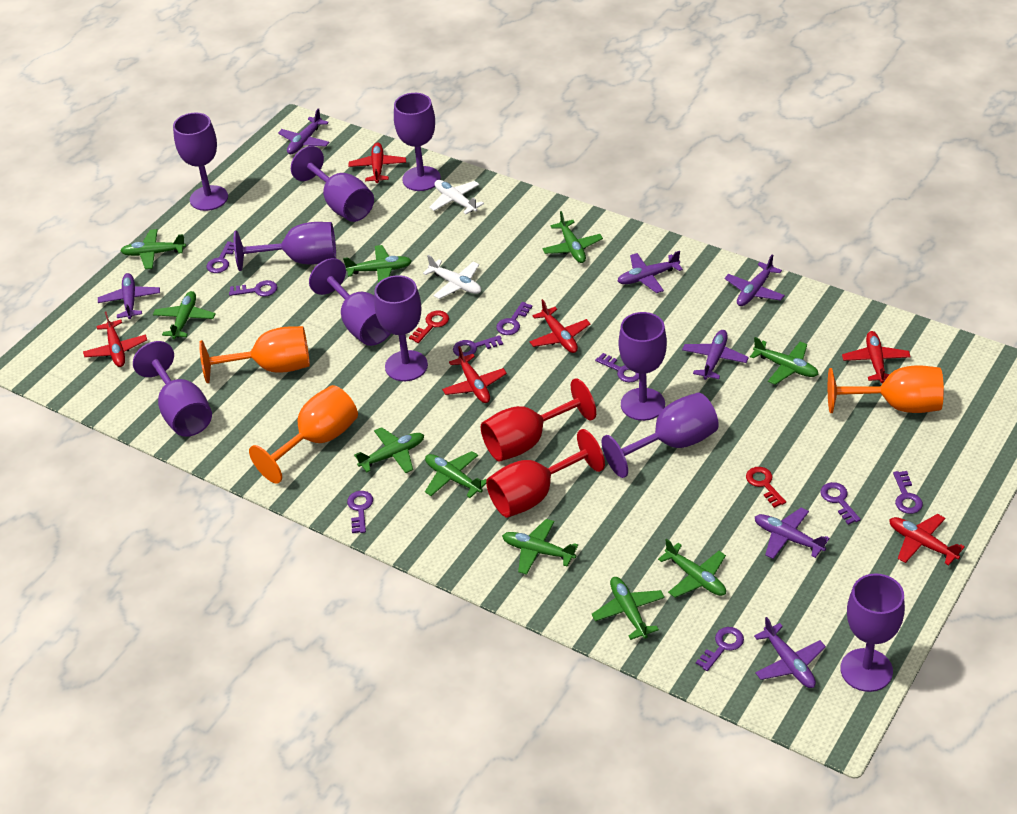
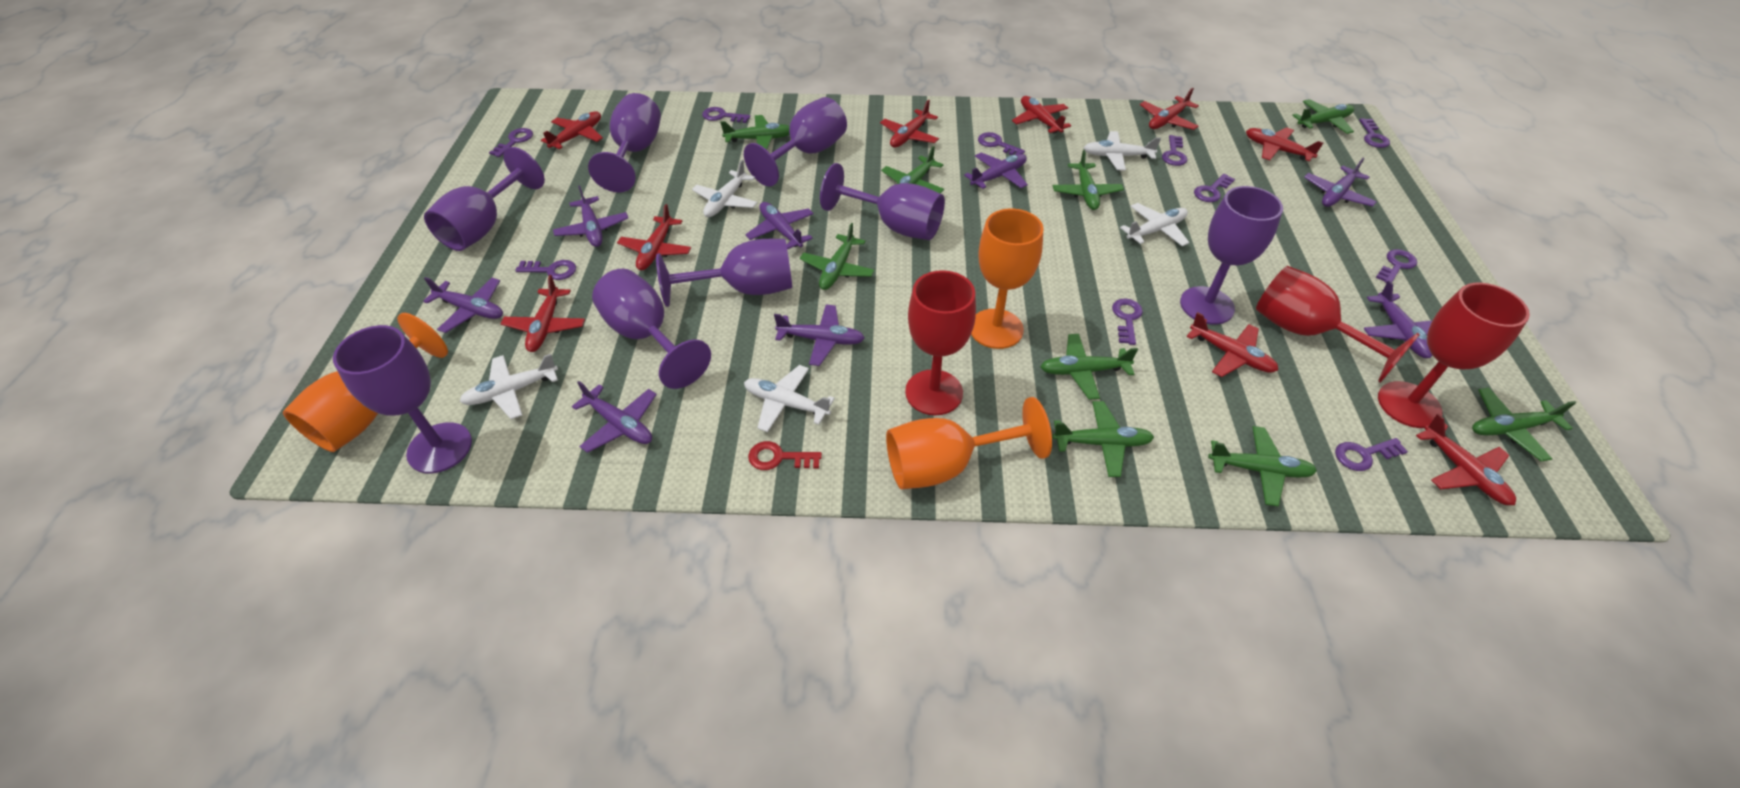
green plane: [120,229,186,269] [153,291,216,339] [343,245,411,283] [354,427,424,473] [425,451,487,498] [502,519,578,575] [542,211,603,263] [592,577,665,640] [658,539,726,598] [750,337,819,385] = 10 -> [720,115,790,150] [800,223,875,290] [881,146,944,194] [1040,334,1138,400] [1052,401,1154,477] [1053,150,1124,210] [1208,426,1317,506] [1292,99,1354,134] [1472,388,1576,462] = 9
purple goblet: [133,341,212,437] [173,113,228,211] [234,222,336,271] [291,146,374,222] [309,258,391,346] [374,275,428,381] [394,93,441,191] [602,393,719,478] [619,312,667,421] [840,573,905,692] = 10 -> [333,325,472,473] [424,147,545,251] [588,93,661,192] [592,269,711,389] [656,239,792,307] [744,97,847,186] [820,163,945,240] [1180,186,1283,325] = 8
purple key: [207,241,234,273] [229,280,277,297] [347,491,373,533] [453,335,503,356] [496,302,533,335] [595,353,639,382] [696,627,744,671] [820,482,861,525] [893,471,923,514] = 9 -> [489,128,533,157] [515,260,576,280] [702,107,750,123] [978,132,1025,155] [1112,299,1143,345] [1162,135,1187,166] [1194,174,1235,202] [1335,438,1408,471] [1359,118,1390,148] [1376,249,1417,283] = 10
purple plane: [98,273,160,319] [278,108,330,154] [618,251,683,293] [682,330,749,380] [724,254,785,306] [754,617,826,688] [755,508,830,559] = 7 -> [423,277,503,333] [553,185,628,247] [572,381,657,453] [745,202,813,249] [774,305,865,366] [964,152,1028,189] [1304,157,1377,207] [1363,281,1433,358] = 8
red goblet: [481,378,596,462] [486,429,605,518] = 2 -> [905,270,976,415] [1256,266,1420,383] [1378,282,1530,428] = 3
red key: [409,311,449,343] [746,467,786,508] = 2 -> [748,441,822,470] = 1
red plane: [83,312,147,367] [349,143,406,183] [442,346,507,403] [530,299,590,353] [842,331,910,383] [889,514,965,565] = 6 -> [501,275,585,352] [541,111,603,149] [617,204,691,270] [880,100,939,148] [1012,96,1071,134] [1140,88,1199,130] [1186,312,1278,377] [1246,127,1323,161] [1416,414,1516,505] = 9
white plane: [423,255,481,299] [429,180,484,214] = 2 -> [459,354,558,419] [692,160,757,217] [744,365,835,432] [1084,131,1161,171] [1120,203,1190,246] = 5

